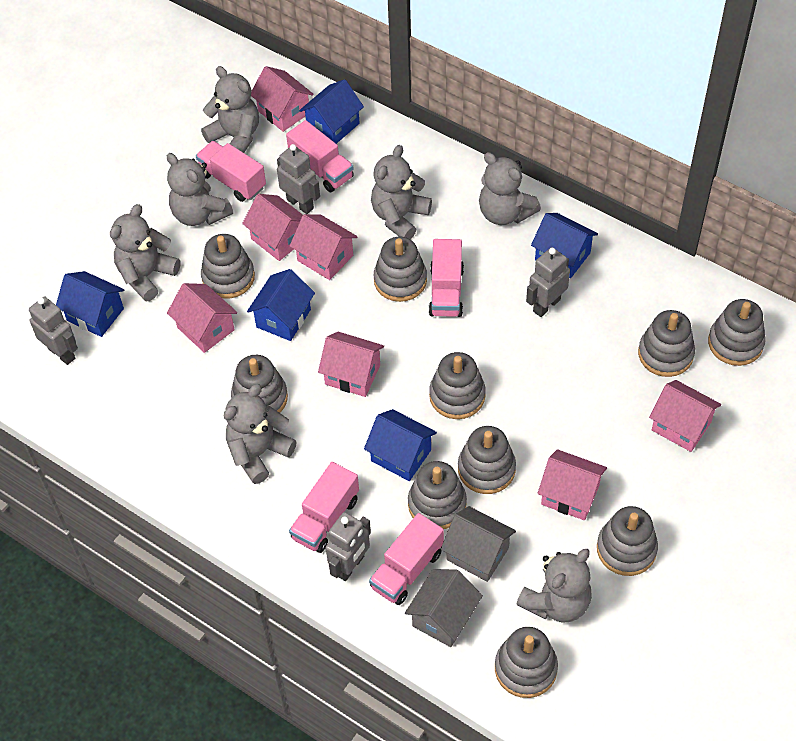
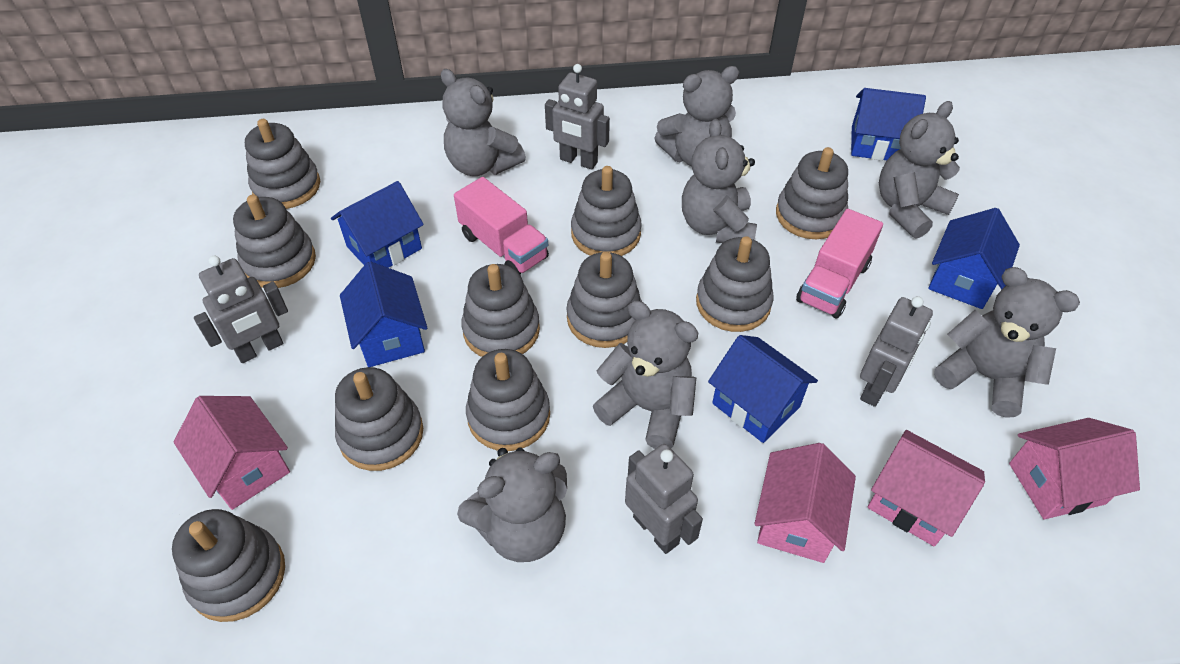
grey house: [405,569,483,647] [441,506,516,582] = 2 -> none = 0
pink house: [167,283,237,353] [242,194,303,261] [251,66,314,132] [290,214,358,280] [318,332,384,397] [538,449,607,520] [649,380,721,452] = 7 -> [174,396,290,510] [754,443,856,563] [868,430,985,546] [1009,418,1140,519] = 4
pink truck: [196,141,266,202] [286,120,354,192] [289,462,359,553] [369,513,444,605] [429,239,464,317] = 5 -> [454,177,549,275] [796,209,883,319] = 2

